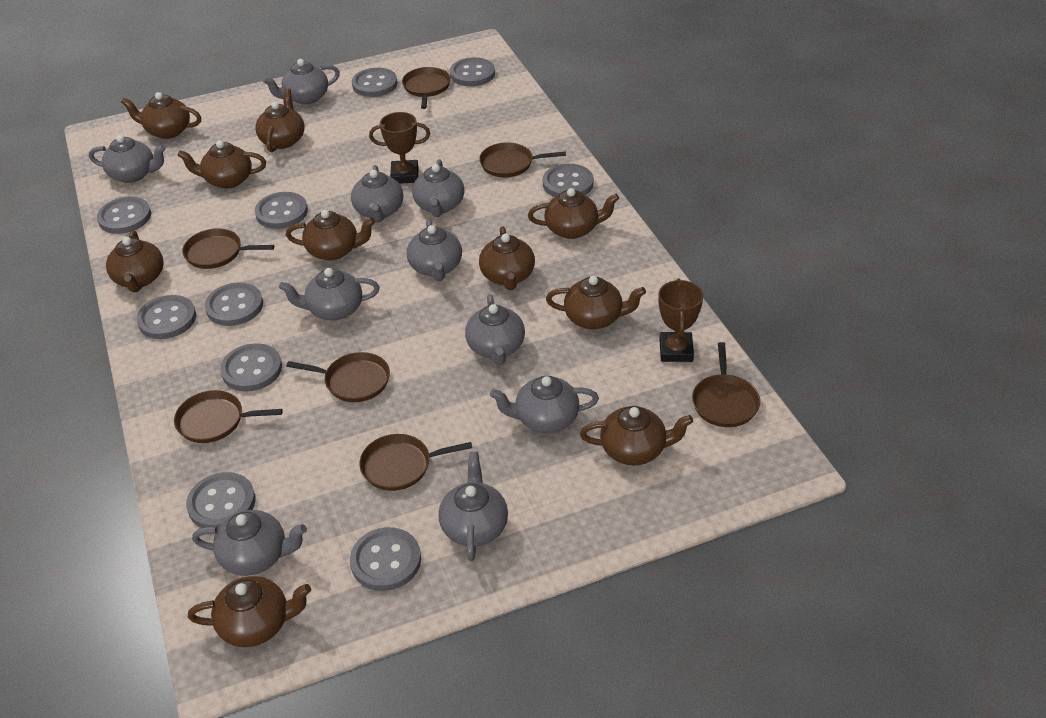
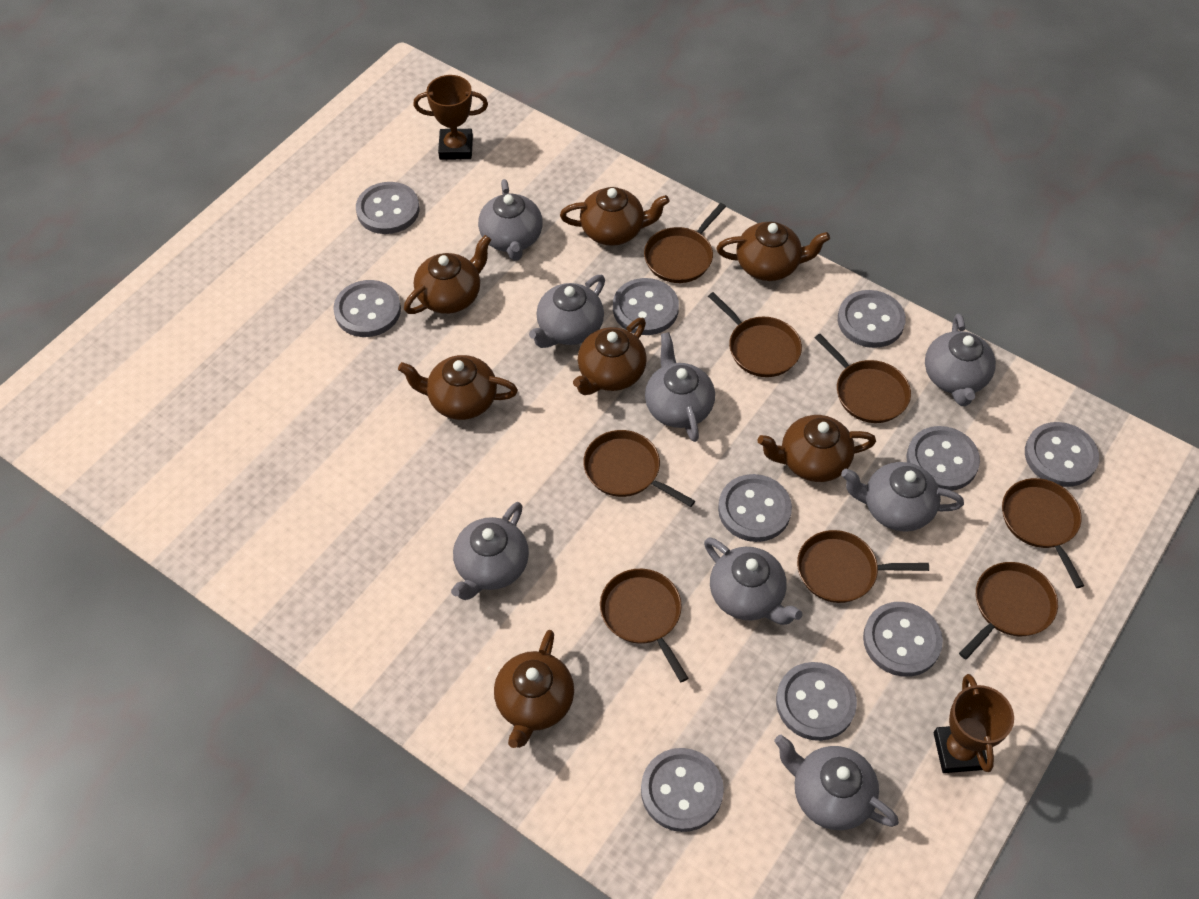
brown pan: [174,390,283,443] [182,229,274,269] [286,352,390,402] [359,434,472,491] [402,67,451,109] [479,142,566,177] [692,342,760,427] = 7 -> [583,430,695,507] [600,569,688,682] [644,203,726,283] [708,292,802,377] [797,530,929,603] [815,334,911,423] [959,562,1058,660] [1002,478,1084,588] = 8
brown teapot: [106,230,164,293] [121,92,202,139] [177,140,266,189] [188,576,311,647] [255,88,305,152] [286,210,375,260] [479,226,535,290] [528,188,619,239] [546,276,646,329] [580,406,693,466] = 10 -> [398,355,518,420] [404,235,491,314] [494,630,574,748] [560,187,670,246] [573,318,647,395] [716,222,830,281] [757,415,876,482] = 7
grey teapot: [89,135,166,183] [192,510,307,576] [263,59,340,104] [279,268,380,320] [351,165,403,223] [407,219,462,281] [412,159,464,217] [438,452,508,561] [465,294,525,365] [490,376,599,433] = 10 -> [451,502,529,600] [478,179,543,261] [529,275,605,348] [645,332,715,442] [704,537,802,625] [774,735,899,830] [841,462,964,532] [925,314,996,406] = 8

